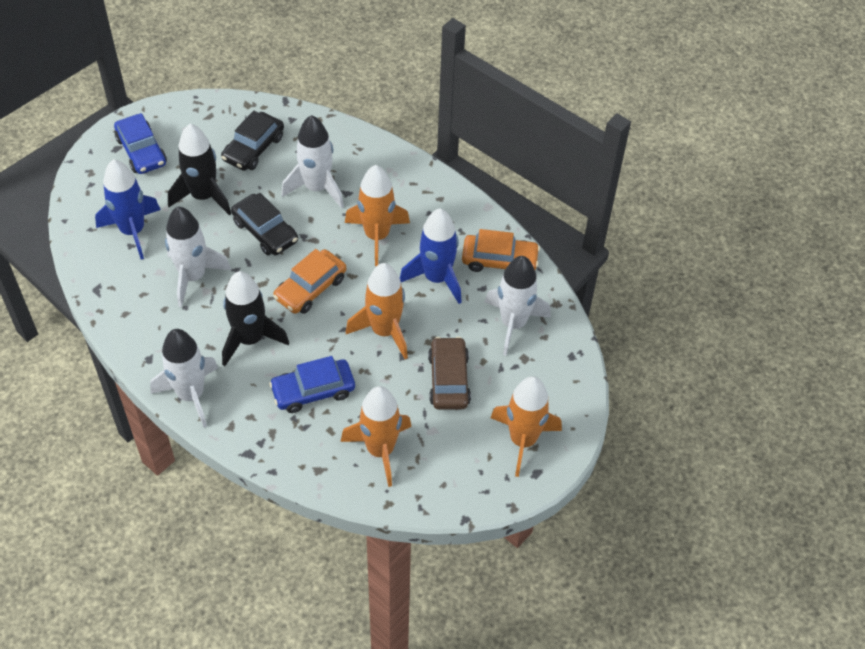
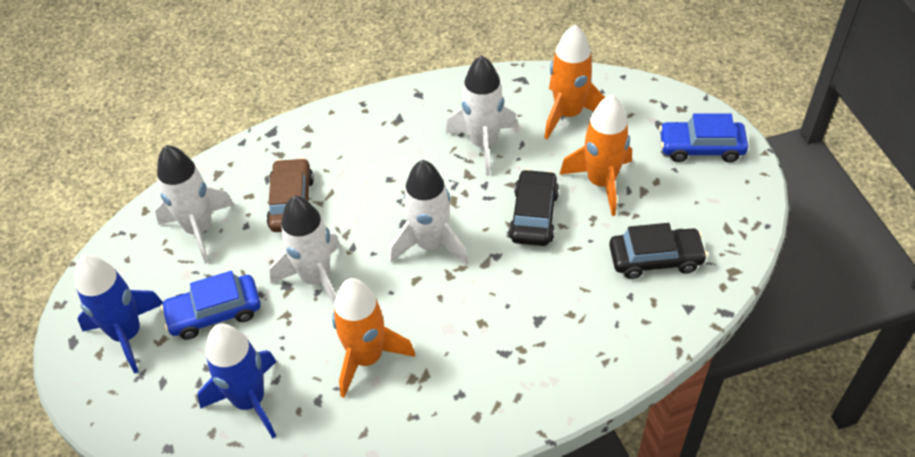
black rocket: [168,124,231,216] [222,271,289,366] = 2 -> none = 0
orange car: [273,249,346,314] [462,229,540,272] = 2 -> none = 0
orange rocket: [340,386,412,487] [345,165,410,266] [346,263,408,359] [490,376,562,477] = 4 -> [332,278,415,398] [544,24,605,139] [559,95,632,216] = 3

